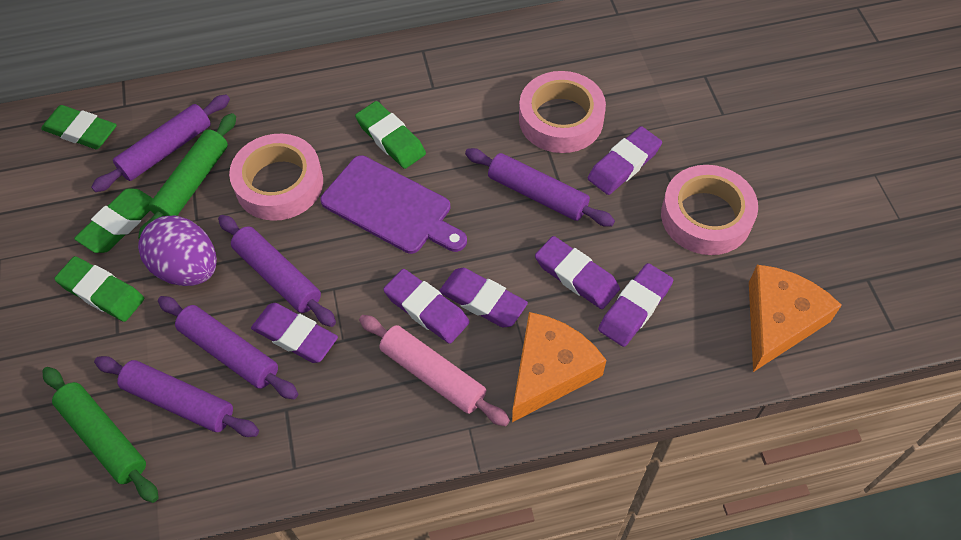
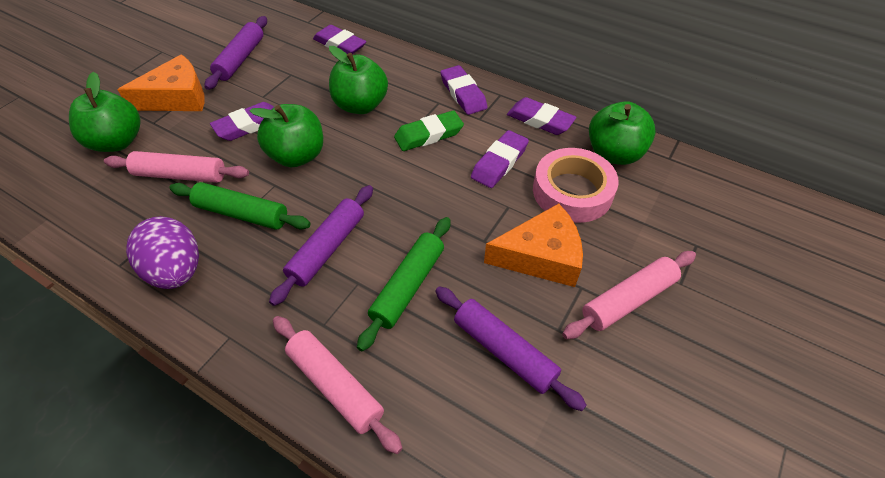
green apple: none = 0 -> [69,72,140,152] [250,104,323,167] [329,46,388,114] [589,101,656,165] = 4
green eraser: [41,105,117,149] [54,256,144,322] [74,188,153,253] [355,101,426,169] = 4 -> [394,110,464,151] = 1
pink rolling pin: [359,315,510,426] = 1 -> [104,151,249,183] [273,316,403,454] [562,251,696,339] = 3
pink tape: [229,134,323,221] [519,71,606,153] [661,165,758,255] = 3 -> [533,148,619,223] = 1
purple cutting board: [320,155,467,254] = 1 -> none = 0
purple eraser: [251,303,338,363] [383,269,470,344] [439,268,528,327] [535,236,620,309] [588,126,662,195] [598,263,673,347] = 6 -> [210,102,274,141] [313,25,366,54] [440,65,488,115] [471,130,529,188] [507,97,576,135] = 5
purple rolling pin: [91,94,230,192] [94,356,259,437] [158,296,298,399] [218,215,336,327] [465,148,615,227] = 5 -> [205,16,267,90] [269,185,373,306] [435,286,587,411] = 3

